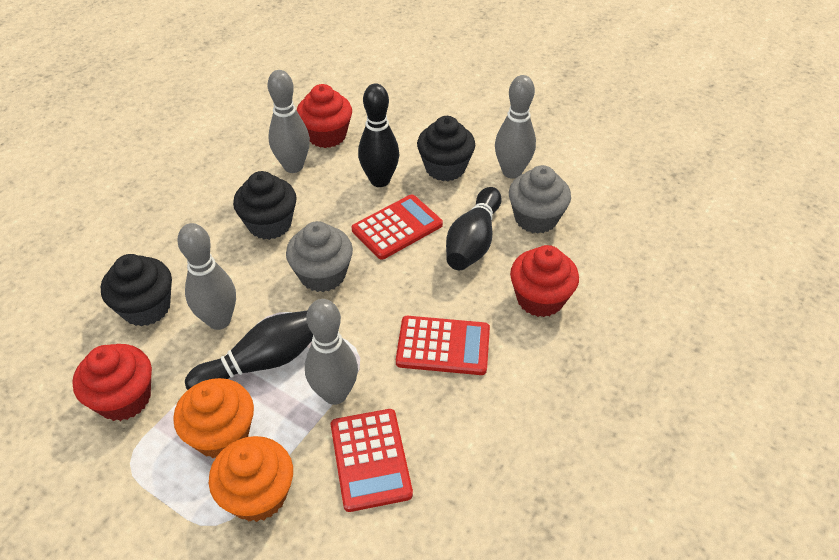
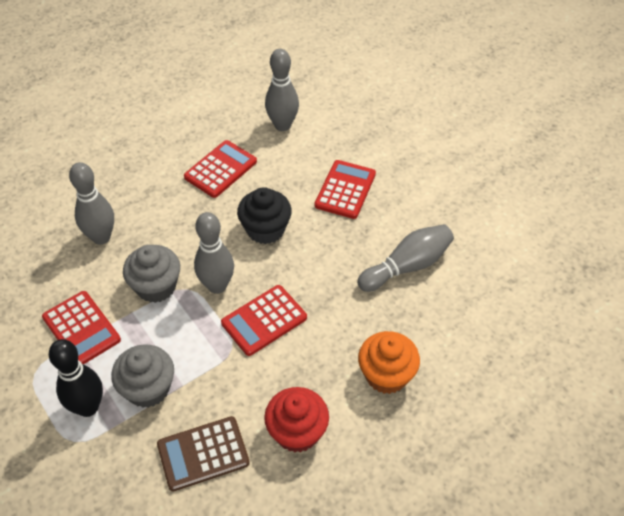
black bowling pin: [185,310,313,390] [358,83,399,187] [446,187,502,270] = 3 -> [49,339,103,417] = 1
black cupcake: [101,254,172,326] [233,171,297,240] [417,116,475,181] = 3 -> [237,187,292,244] = 1
brown calculator: none = 0 -> [157,416,250,491] = 1
orange cupcake: [173,378,254,458] [209,436,293,522] = 2 -> [358,331,420,394] = 1
red calculator: [331,409,413,512] [352,194,443,260] [396,316,490,375] = 3 -> [42,291,121,364] [184,140,257,198] [221,285,307,356] [315,160,376,219] = 4
red cupcake: [72,344,152,421] [297,84,352,148] [510,245,579,317] = 3 -> [264,387,329,453] = 1

